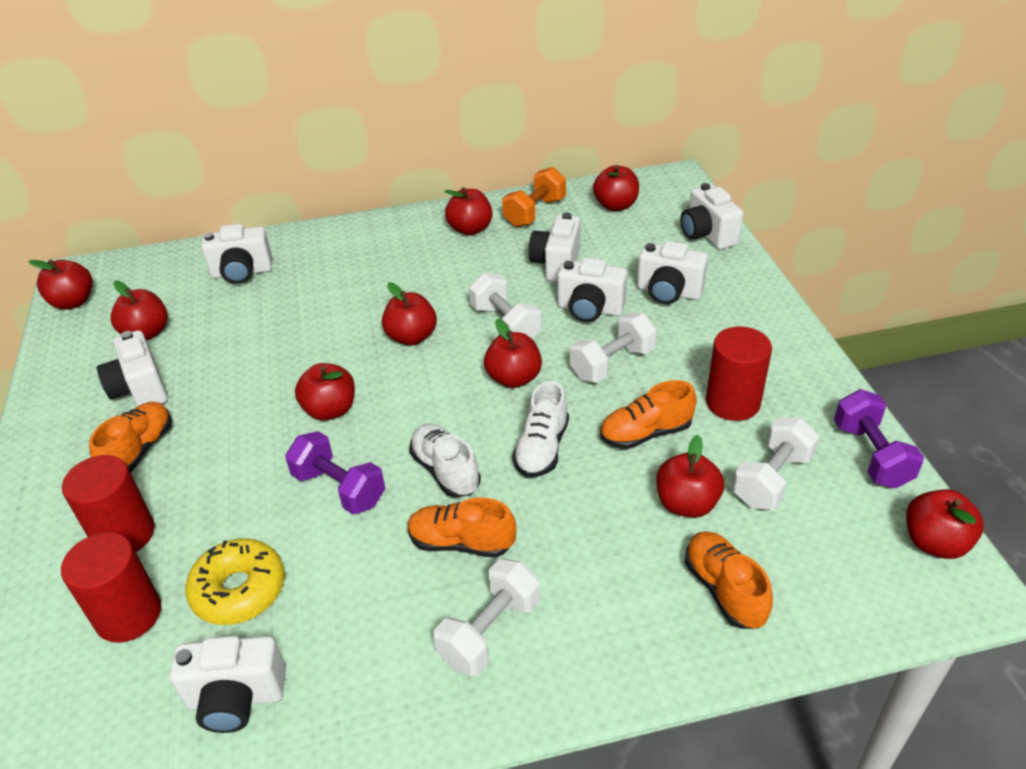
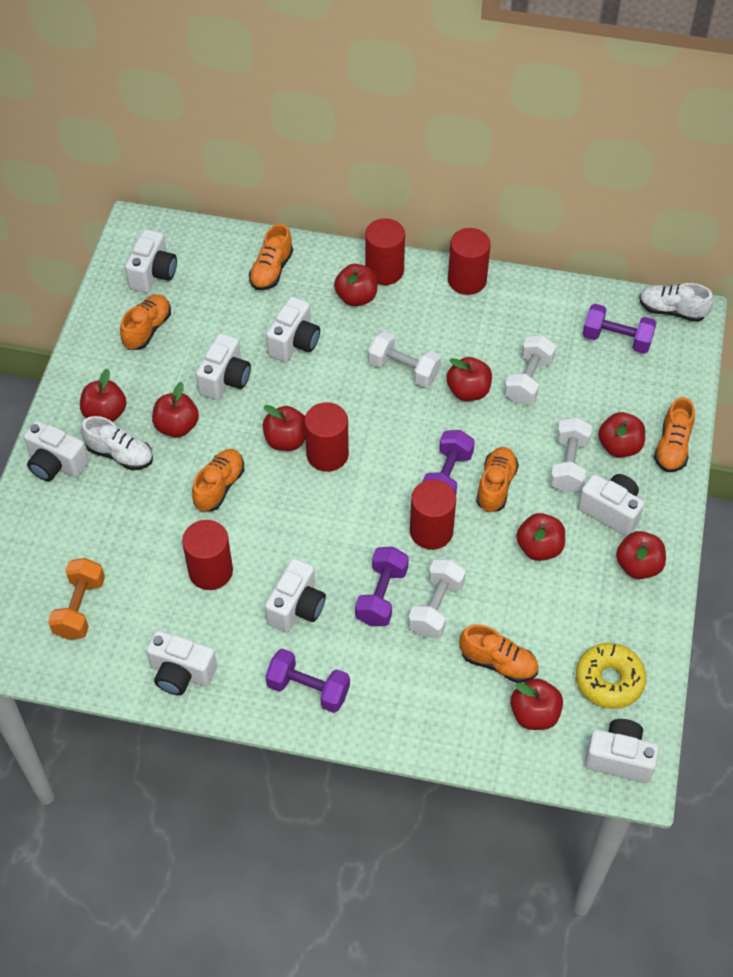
orange shoe: [89,402,172,473] [408,497,516,558] [600,380,697,449] [685,531,773,629] = 4 -> [120,294,171,350] [192,449,244,511] [249,224,293,290] [459,624,538,683] [476,447,519,512] [654,397,695,472] = 6
purple dumbbell: [285,431,385,515] [834,389,924,488] = 2 -> [266,649,350,713] [355,547,409,626] [422,430,475,494] [583,304,657,354] = 4
red cylinder: [61,532,161,643] [62,455,155,552] [706,326,772,421] = 3 -> [182,520,233,590] [305,402,349,472] [365,218,405,285] [410,480,456,550] [448,228,491,295] = 5
white camera: [97,330,168,407] [170,636,286,733] [201,224,272,284] [529,213,581,282] [558,257,628,322] [637,241,708,304] [681,183,743,250] = 7 -> [24,420,89,481] [125,229,177,293] [147,630,217,695] [196,333,251,400] [265,558,326,632] [266,297,320,362] [578,474,644,536] [584,719,659,783] = 8

